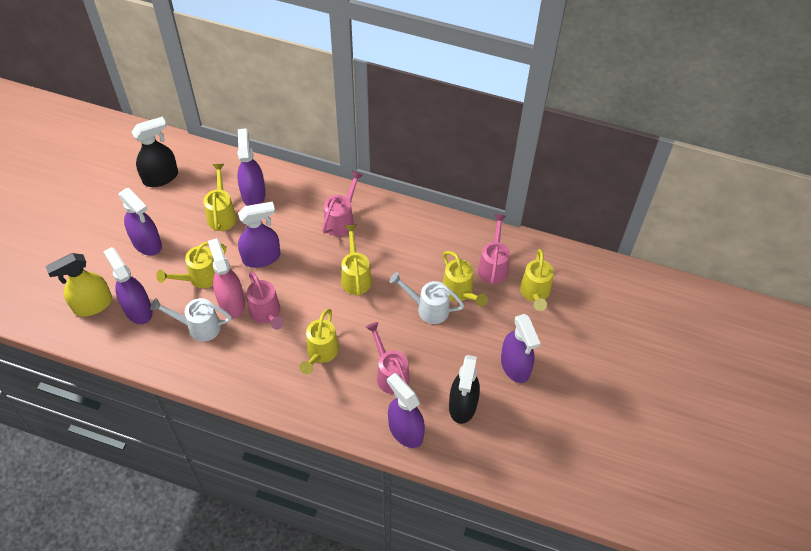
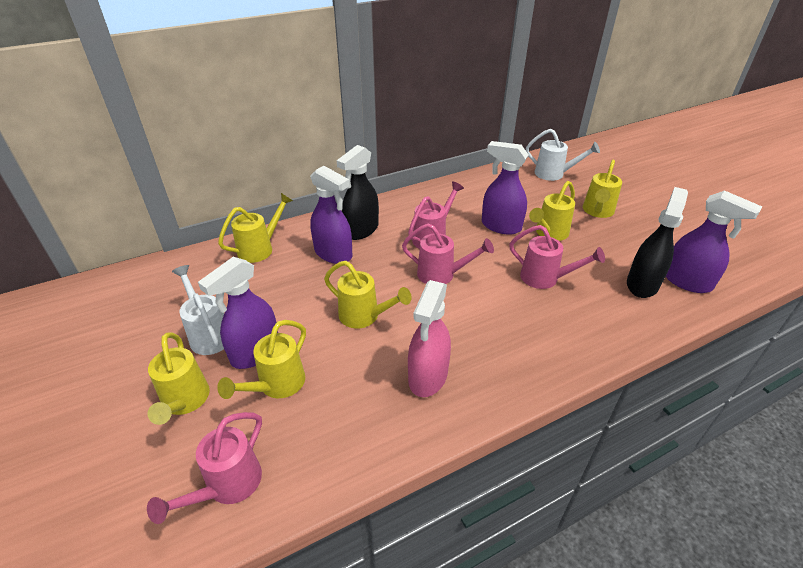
purple spray bottle: [103,247,153,324] [119,188,162,256] [237,128,266,206] [238,201,281,268] [387,373,425,448] [501,314,541,383] = 6 -> [198,257,278,369] [310,166,352,264] [482,141,528,235] [666,190,762,293] = 4
yellow spray bottle: [45,253,112,317] = 1 -> none = 0

